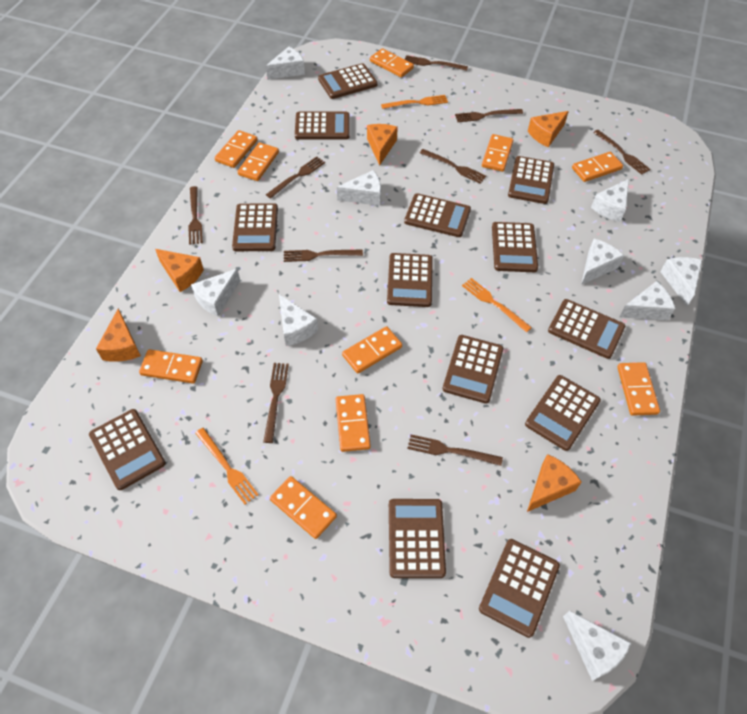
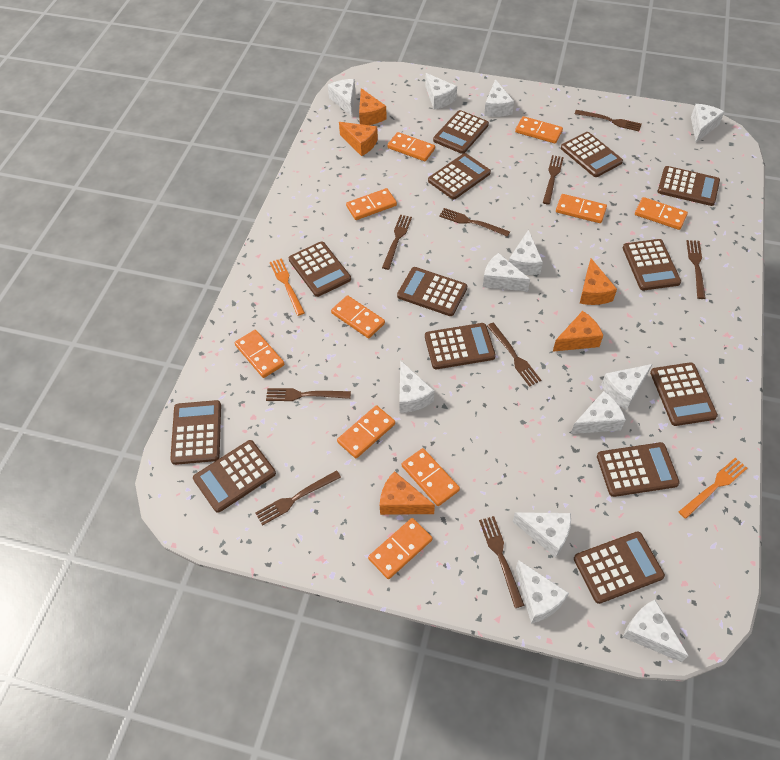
orange fork: [195,428,259,505] [381,95,448,109] [462,278,532,332] = 3 -> [270,258,305,316] [679,458,747,519] = 2
white cheese: [191,269,240,316] [266,47,305,80] [279,294,318,346] [337,170,381,206] [563,611,631,681] [581,239,624,285] [591,179,629,222] [619,281,675,321] [660,257,702,306] = 9 -> [328,79,355,116] [399,360,434,413] [425,73,457,109] [483,253,530,291] [484,79,514,117] [509,230,543,275] [512,512,571,558] [516,560,569,624] [571,391,626,434] [601,364,652,410] [623,600,689,662] [691,104,724,142] = 12

